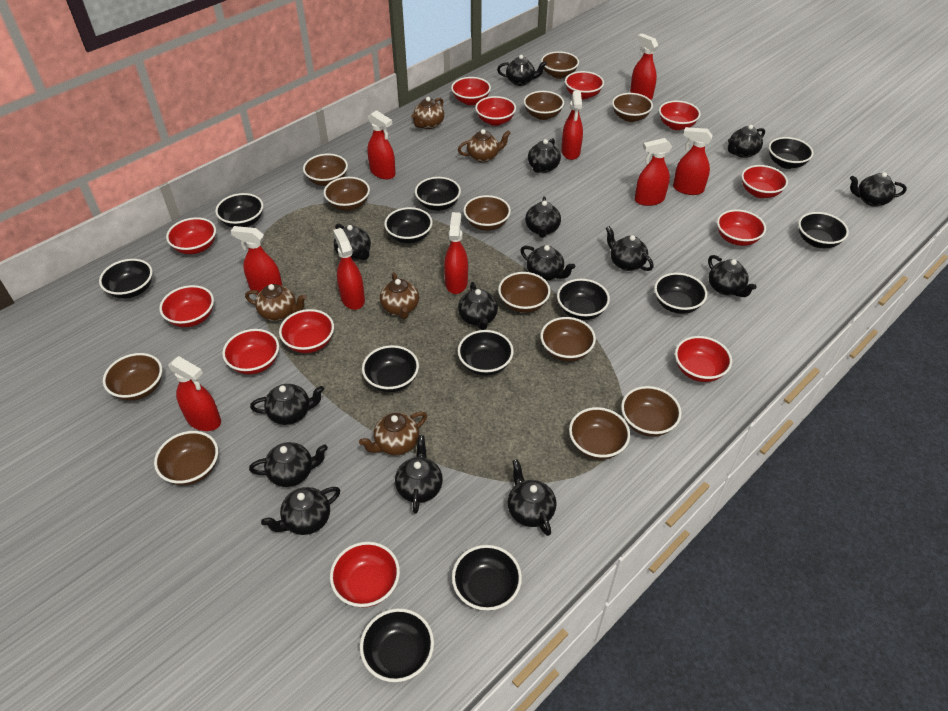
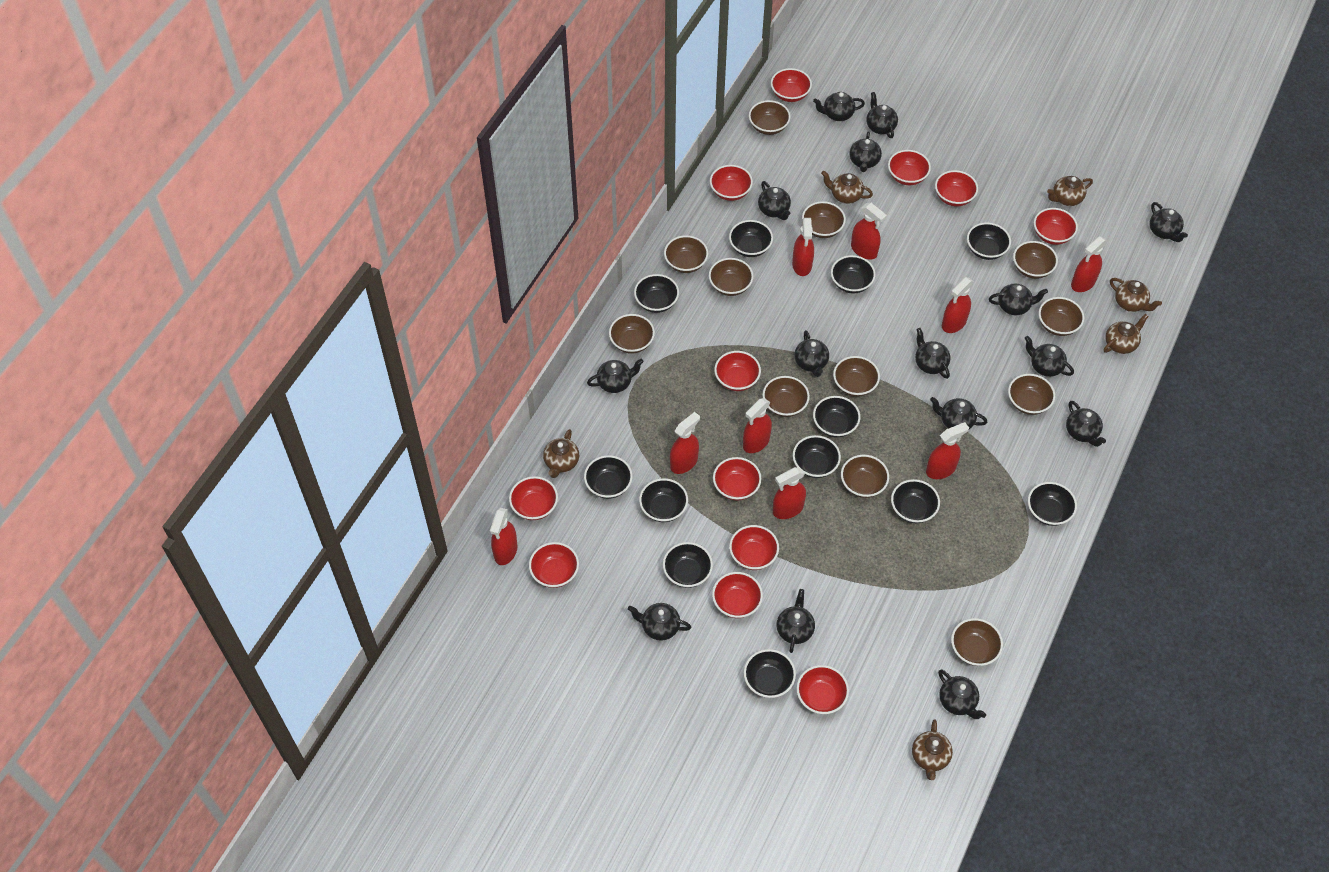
brown teapot: [245,284,307,321] [359,411,427,455] [380,272,419,319] [411,97,444,129] [458,129,511,163] = 5 -> [543,429,579,478] [821,171,873,204] [912,719,953,780] [1047,176,1093,206] [1103,314,1149,354] [1110,278,1162,312] = 6

